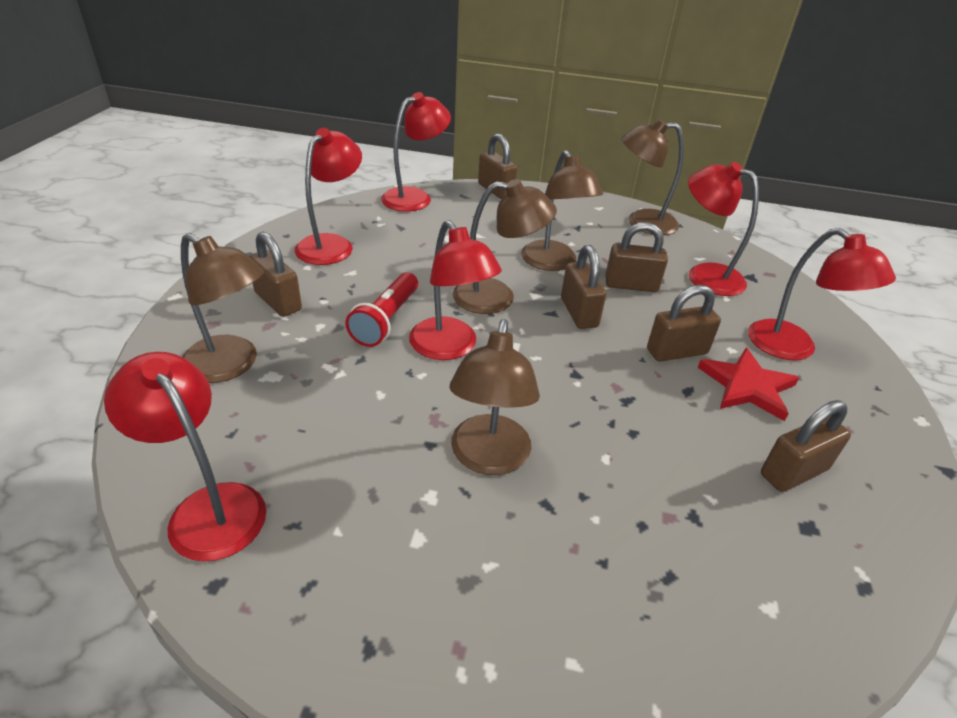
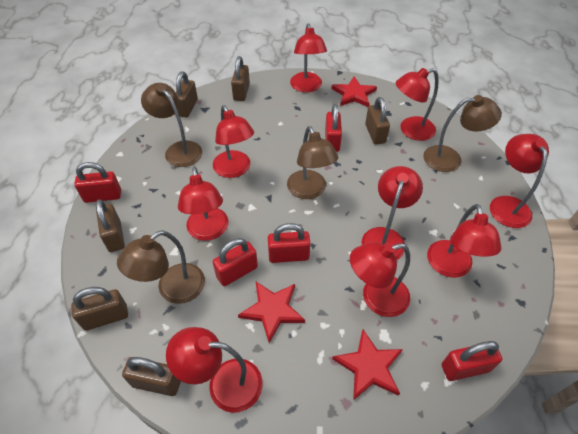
brown lamp: [181,233,264,383] [449,319,540,475] [453,179,557,314] [521,150,603,271] [621,119,684,235] = 5 -> [117,230,205,304] [141,83,202,167] [287,126,338,199] [423,95,502,172] = 4
red flashlight: [345,272,418,347] = 1 -> none = 0
red lamp: [104,352,266,562] [295,128,362,265] [381,92,451,212] [409,220,502,360] [688,162,759,296] [748,228,896,361] = 6 -> [166,327,263,413] [178,167,228,241] [213,105,254,178] [290,23,327,92] [350,242,410,317] [362,166,423,260] [396,68,439,141] [427,204,502,278] [490,134,549,228] = 9
red padlock: none = 0 -> [74,162,121,203] [213,238,258,286] [268,223,310,263] [325,104,342,152] [442,341,502,381] = 5
red star: [698,348,799,421] = 1 -> [238,282,305,343] [332,76,377,107] [332,329,403,401] = 3

